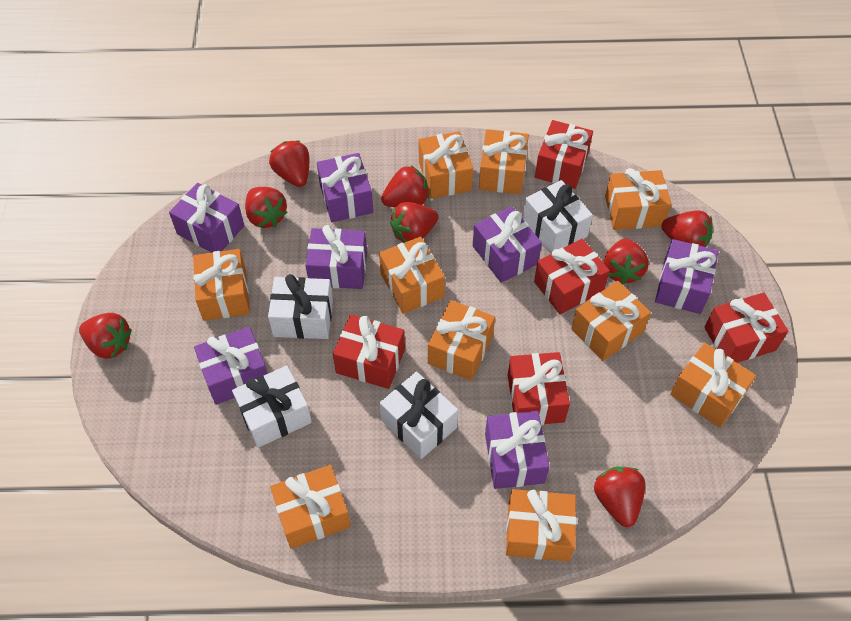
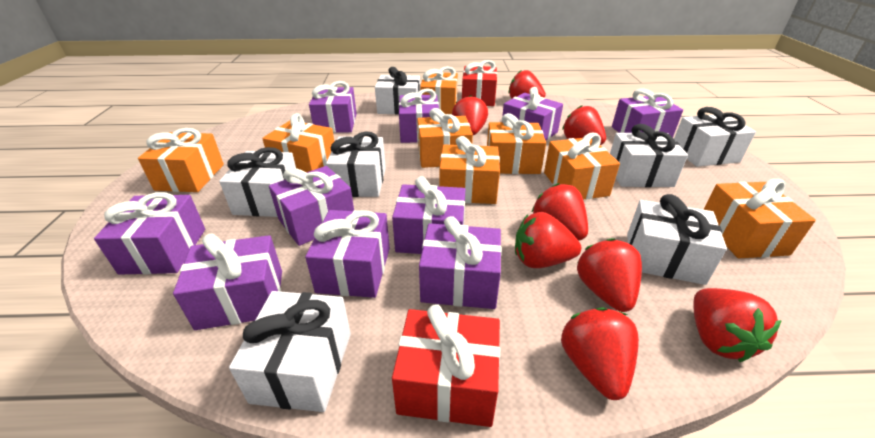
orange gift: [193,249,250,321] [270,465,351,549] [379,237,445,314] [419,131,473,199] [428,300,495,381] [479,129,529,194] [506,489,577,562] [571,281,651,361] [605,168,671,230] [670,343,756,428] = 10 -> [138,128,224,192] [262,113,334,172] [418,108,473,168] [420,66,458,114] [440,136,500,204] [487,113,546,174] [544,133,620,200] [704,179,816,258] = 8
purple gift: [169,183,244,253] [194,327,268,405] [306,225,367,289] [317,153,373,222] [473,206,542,283] [485,411,550,489] [655,239,719,314] = 7 -> [94,192,205,275] [173,233,282,330] [269,166,354,246] [305,210,390,298] [309,81,357,133] [392,176,465,254] [399,88,439,143] [419,216,502,309] [502,87,563,140] [612,89,683,137] = 10
red gift: [333,314,405,389] [508,352,570,425] [534,239,610,314] [535,120,593,189] [704,293,788,363] = 5 -> [392,304,500,427] [462,60,497,106] = 2
white gift: [232,366,312,448] [268,274,333,339] [380,372,458,459] [523,180,593,254] = 4 -> [219,147,296,217] [229,291,351,412] [326,132,386,197] [375,67,420,115] [610,124,688,187] [627,194,727,285] [674,107,756,167] = 7

